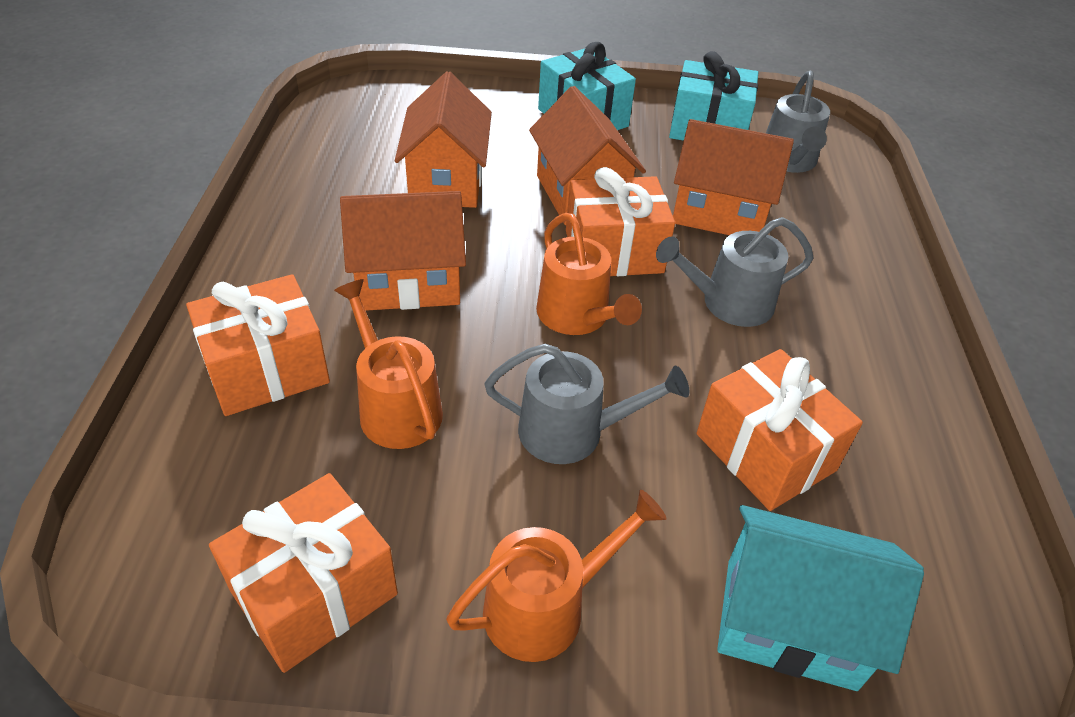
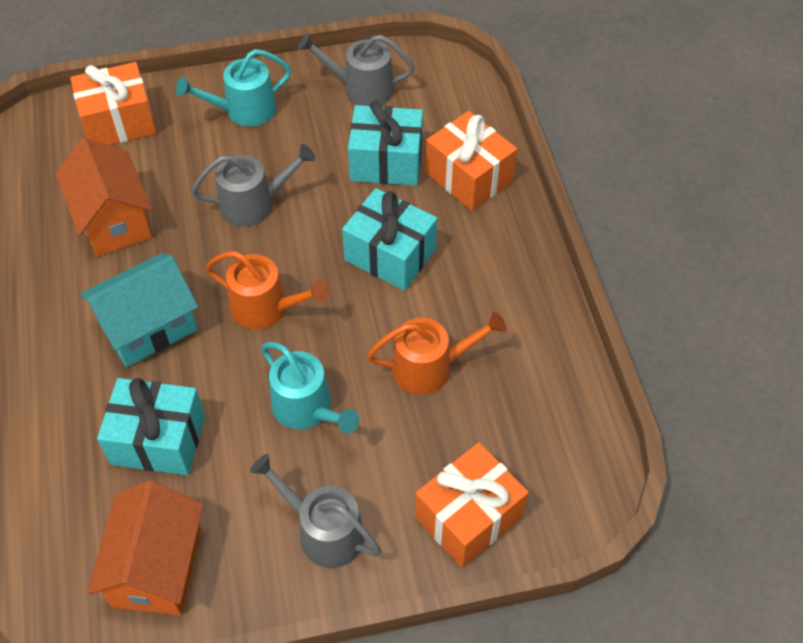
orange gift: [186,274,330,416] [209,473,398,673] [566,167,675,276] [697,349,863,511] = 4 -> [70,62,157,145] [415,442,529,568] [425,111,517,211] = 3
orange house: [340,191,466,311] [395,71,492,208] [529,86,646,225] [673,119,794,235] = 4 -> [56,138,153,257] [87,480,203,615] = 2
orange watering can: [334,279,443,449] [446,490,666,662] [536,213,642,335] = 3 -> [205,251,329,329] [367,312,506,395] = 2
turquoise gift: [538,42,636,130] [669,51,758,141] = 2 -> [97,378,205,475] [342,188,437,291] [348,101,423,186] = 3
turquoise watering can: none = 0 -> [176,49,291,127] [261,342,359,433] = 2

